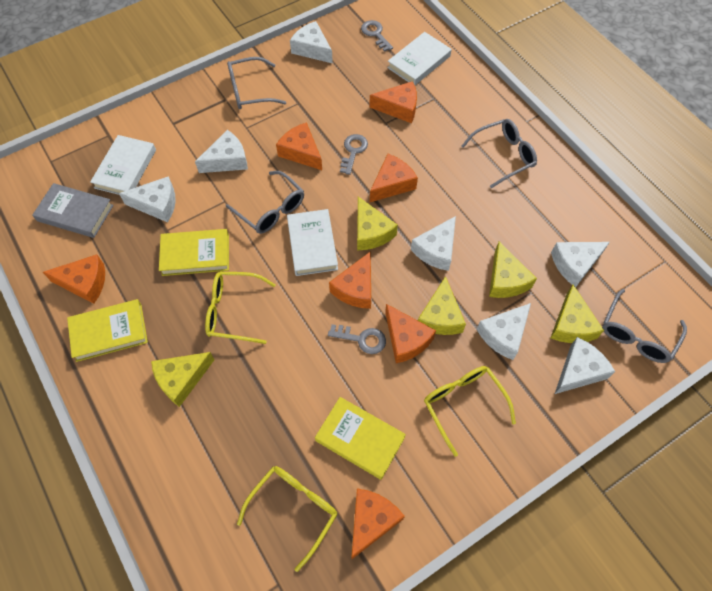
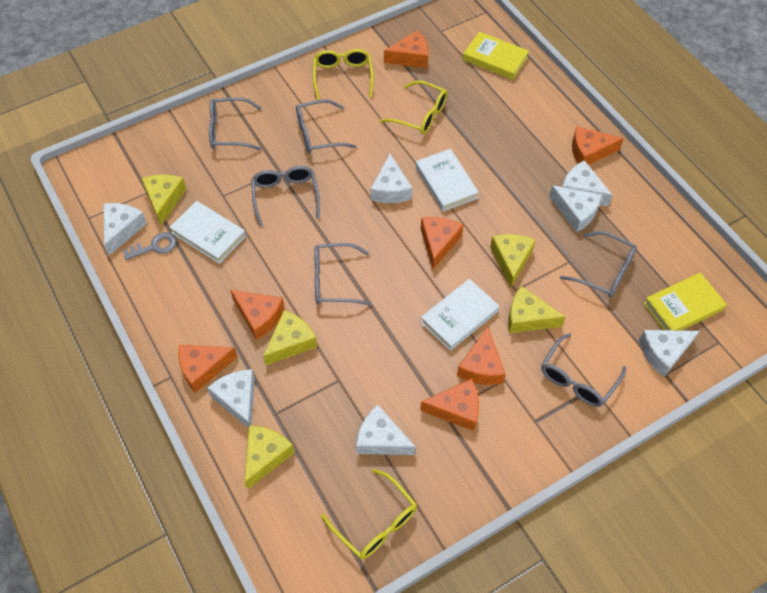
grey book: [33,183,114,238] = 1 -> none = 0
grey glasses: [226,171,304,234] [227,57,287,109] [461,119,537,188] [602,289,687,363] = 4 -> [209,97,262,150] [251,166,320,227] [296,99,357,154] [314,243,372,306] [541,333,626,407] [560,231,637,297] = 6
grey key: [328,324,386,354] [340,134,368,175] [361,20,393,52] = 3 -> [123,232,177,260] = 1
yellow book: [67,299,148,362] [159,229,229,276] [315,397,406,480] = 3 -> [463,31,529,80] [644,272,727,331] = 2

